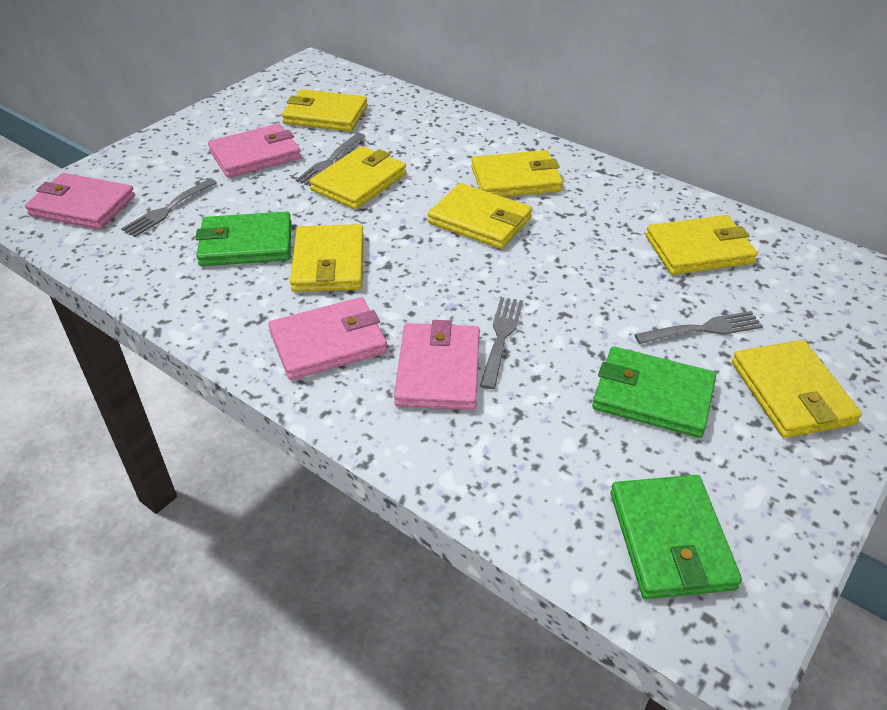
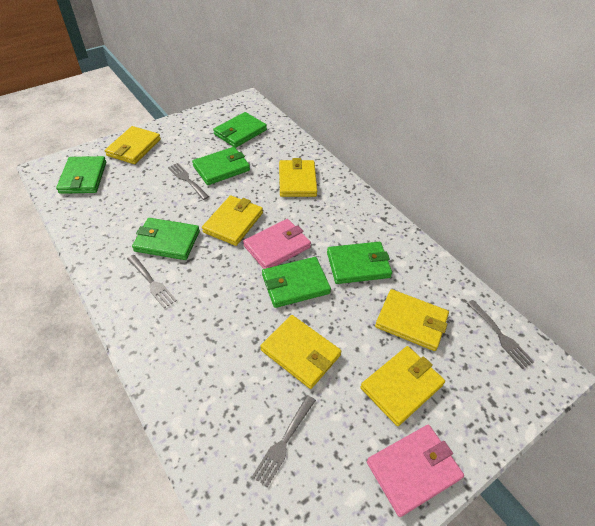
green wallet: [195,211,291,266] [592,346,716,438] [610,475,742,599] = 3 -> [56,156,106,194] [132,218,200,260] [192,147,250,185] [213,112,267,148] [262,257,331,308] [327,242,392,284] = 6
pink wallet: [25,173,135,230] [208,124,301,178] [268,297,387,380] [394,320,480,410] = 4 -> [243,219,311,269] [367,425,464,517] = 2
yellow wallet: [282,89,368,132] [290,224,364,292] [309,146,406,209] [428,183,532,249] [471,150,563,197] [646,215,758,275] [732,340,862,438] = 7 -> [105,126,161,164] [202,196,263,246] [260,315,342,389] [279,158,317,197] [361,346,445,426] [375,289,449,351] = 6

